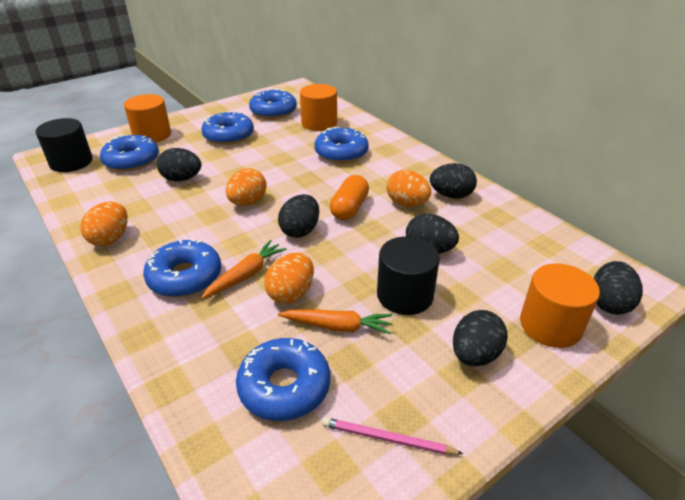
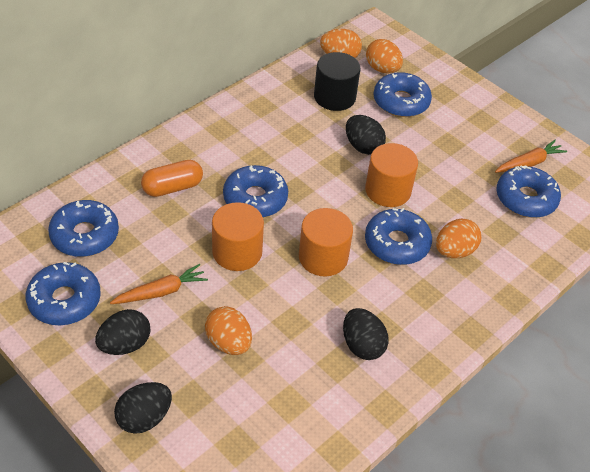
black cylinder: [36,118,93,172] [377,236,440,315] = 2 -> [314,52,360,111] = 1
black egg: [157,148,201,181] [278,194,319,238] [406,214,459,254] [430,163,477,199] [453,310,508,367] [594,261,643,315] = 6 -> [95,309,150,355] [114,382,172,434] [343,308,389,360] [346,115,386,155] = 4
pink pencil: [323,417,464,455] = 1 -> none = 0

